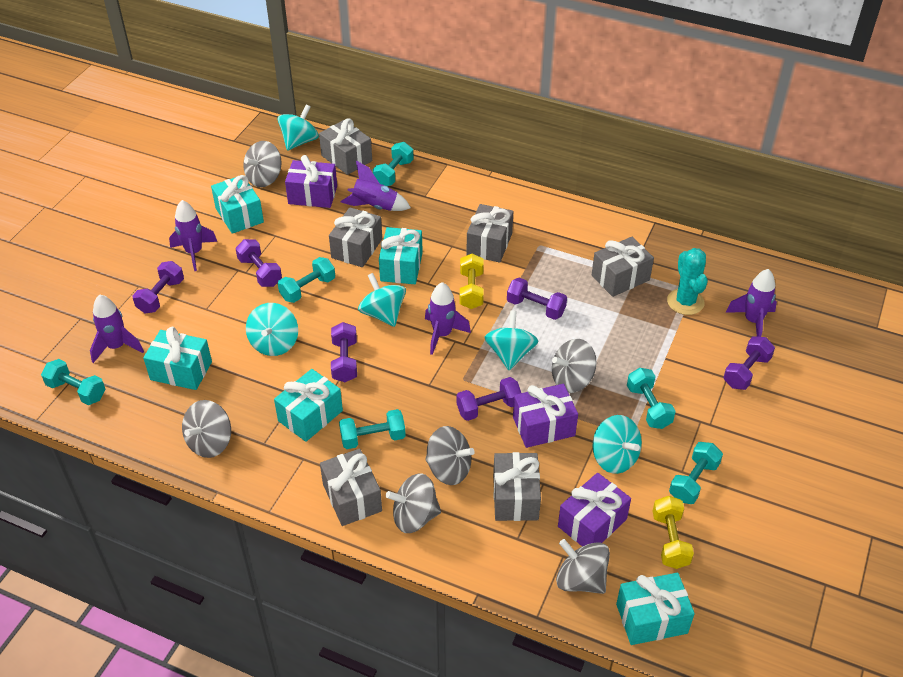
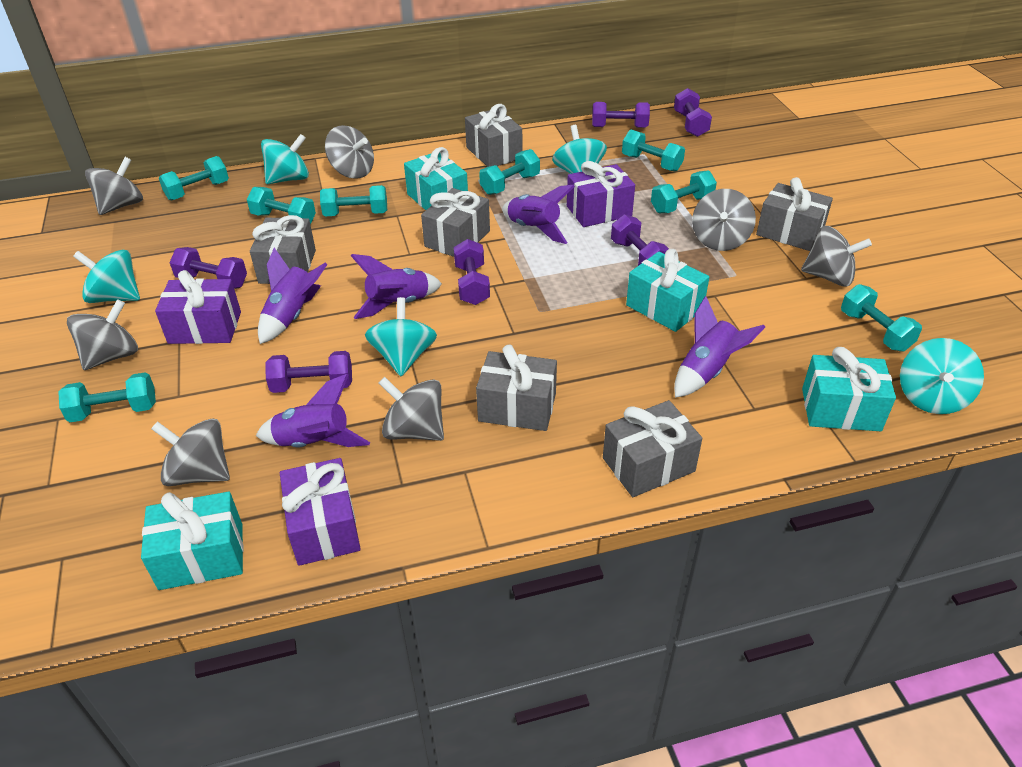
grey spinning top: [182,400,231,458] [243,141,282,187] [386,473,441,533] [425,426,475,485] [552,339,597,393] [556,539,610,594] = 6 -> [67,299,138,370] [85,157,143,215] [151,418,230,486] [325,125,374,179] [379,377,444,441] [692,189,756,251] [801,226,872,286] = 7
turquoise cactus: [667,248,708,315] = 1 -> none = 0
turquoise dumbbell: [41,359,106,405] [278,257,335,303] [339,409,406,449] [373,142,414,186] [627,368,676,429] [669,442,723,504] = 6 -> [58,372,156,422] [159,156,229,201] [247,187,316,225] [320,185,387,217] [479,149,540,195] [622,130,685,172] [651,170,717,213] [841,284,922,351] = 8
turquoise gift: [143,327,212,390] [211,175,264,234] [274,369,343,442] [379,227,423,284] [616,573,695,645] = 5 -> [141,492,244,590] [404,147,468,210] [626,249,709,332] [802,347,896,431] = 4
yellow dumbbell: [460,254,484,309] [653,496,694,569] = 2 -> none = 0

